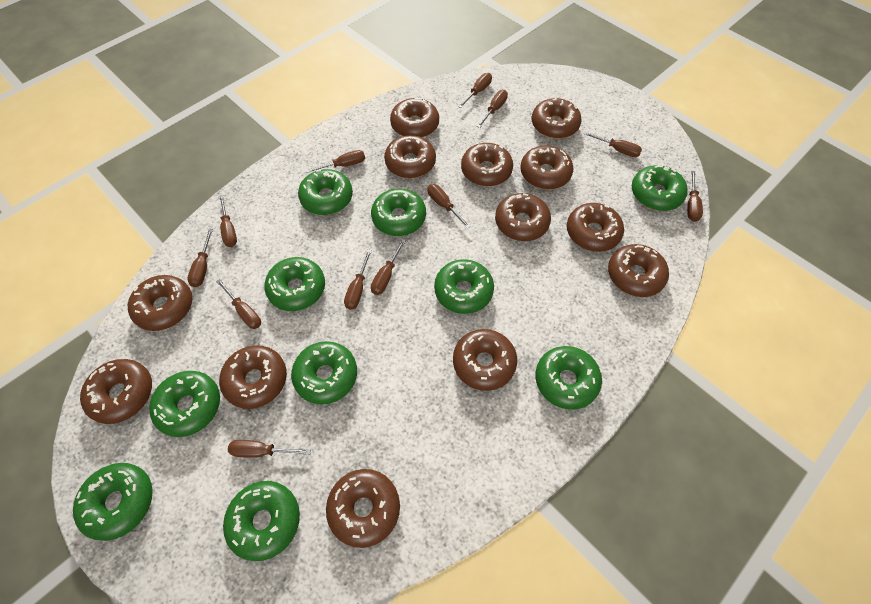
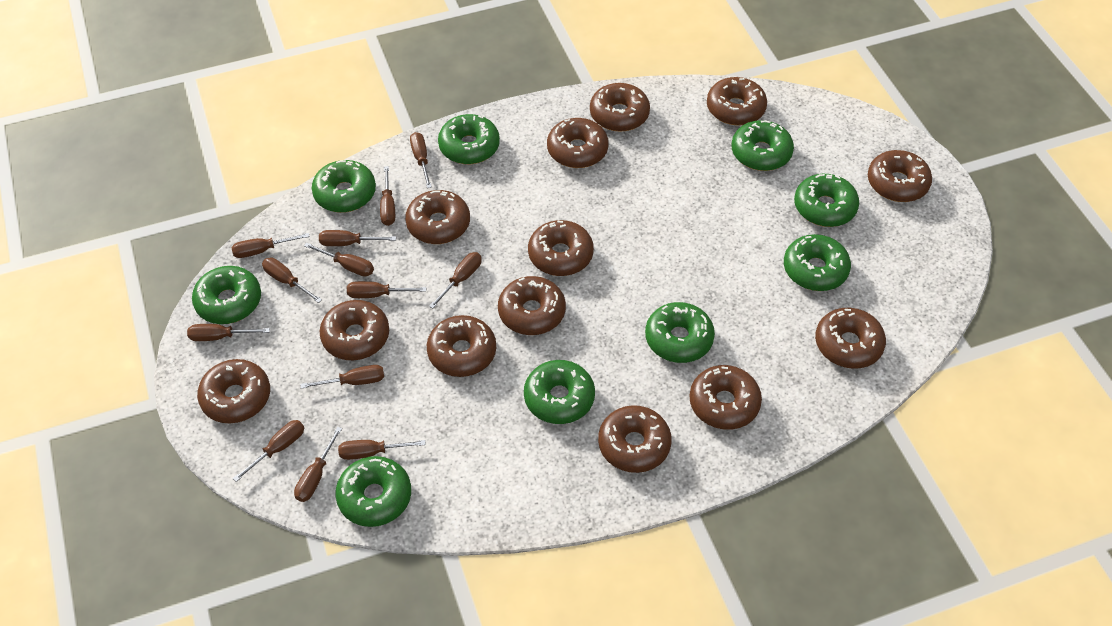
brown screwdriver: [187,229,213,287] [216,279,261,329] [219,195,237,247] [228,440,311,458] [305,150,365,173] [344,250,372,310] [371,239,406,295] [428,184,471,229] [458,73,492,108] [477,90,508,128] [583,131,642,157] [687,171,703,222] = 12 -> [187,324,270,341] [232,233,310,258] [233,420,304,482] [262,258,322,303] [294,427,342,502] [300,365,384,389] [304,243,374,276] [319,230,396,246] [338,440,426,460] [347,281,426,298] [380,166,395,226] [410,132,432,188] [429,252,482,308] = 13
green donut: [73,463,153,541] [149,371,220,437] [223,481,300,561] [264,257,325,311] [291,341,357,405] [298,169,353,215] [371,188,426,236] [434,259,494,314] [535,346,602,410] [632,165,688,211] = 10 -> [192,266,261,324] [312,160,376,213] [335,456,411,527] [438,114,500,164] [524,360,595,424] [645,302,715,363] [731,120,794,171] [784,234,851,291] [794,174,859,227] = 9

